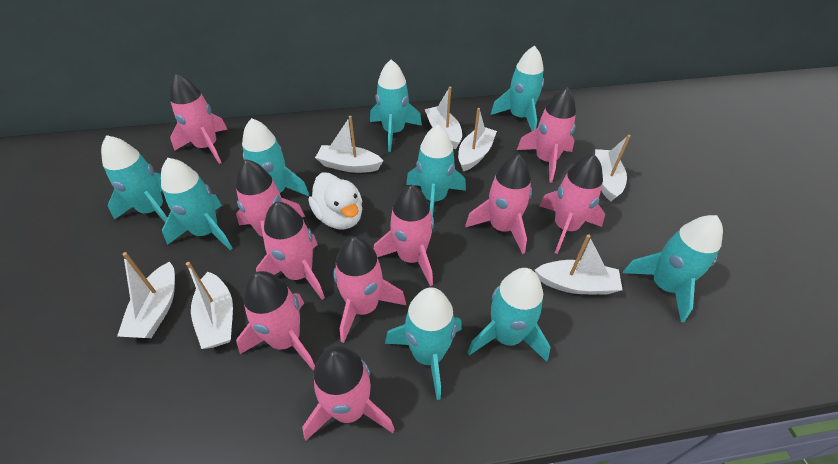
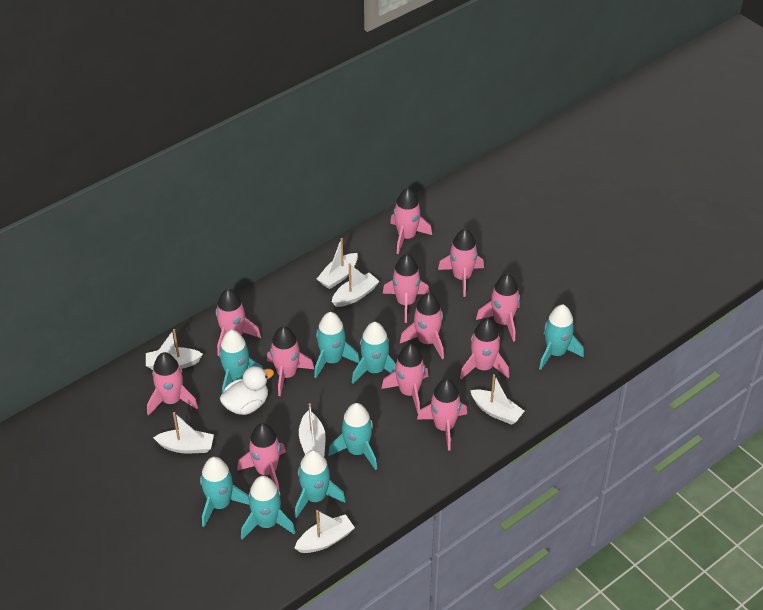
pink rocket: [170,73,228,164] [236,159,305,253] [236,271,315,370] [256,201,325,300] [302,346,395,441] [333,236,406,343] [374,185,434,286] [465,154,532,254] [517,87,576,183] [539,154,605,254] = 10 -> [147,352,198,416] [216,289,261,356] [237,423,286,491] [267,326,314,396] [381,344,428,413] [383,254,429,323] [390,188,432,254] [400,293,444,359] [417,379,467,451] [438,229,484,297] [460,319,509,379] [476,273,520,342] = 12
turquoise rocket: [101,135,167,222] [161,158,233,250] [242,118,310,196] [370,59,422,152] [385,287,462,400] [406,125,466,216] [467,268,551,362] [490,46,544,131] [623,215,723,322] = 9 -> [200,457,249,527] [219,330,264,393] [241,476,296,539] [295,450,346,518] [314,312,360,378] [328,403,377,470] [352,322,396,384] [539,305,584,370] = 8

